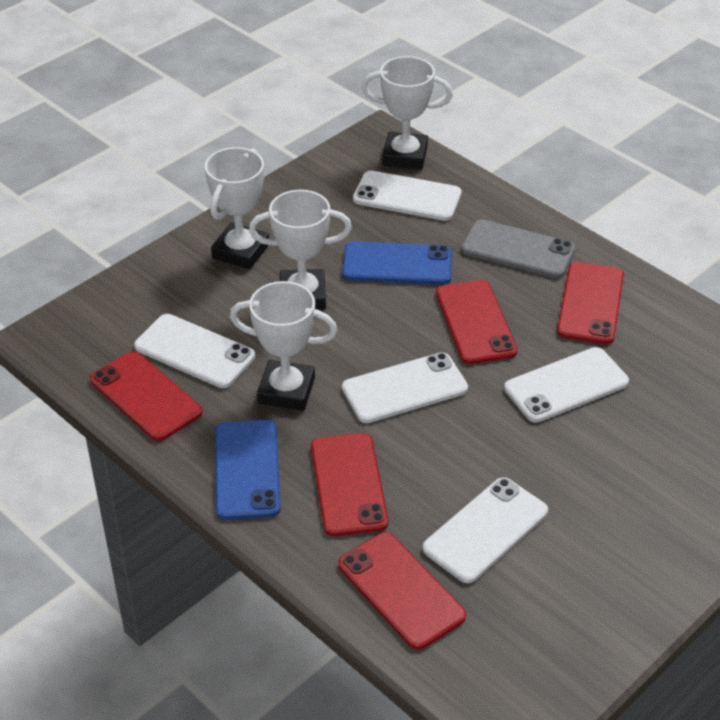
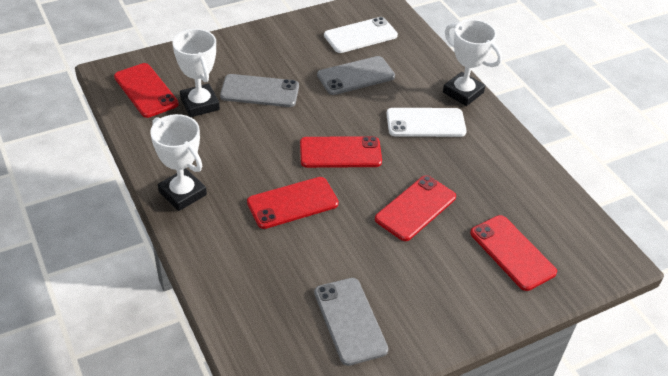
blue phone: [215,420,281,520] [342,241,452,285] = 2 -> none = 0
grey phone: [461,219,576,278] = 1 -> [220,74,299,107] [314,278,388,366] [317,56,395,95] = 3
white phone: [134,314,255,388] [342,352,468,423] [353,170,462,221] [423,477,548,583] [504,347,629,423] = 5 -> [324,17,398,53] [386,108,467,137] = 2
white trophy: [205,147,269,269] [230,281,338,411] [249,190,352,310] [361,56,453,169] = 4 -> [150,114,207,211] [172,29,220,117] [443,19,502,106] = 3

